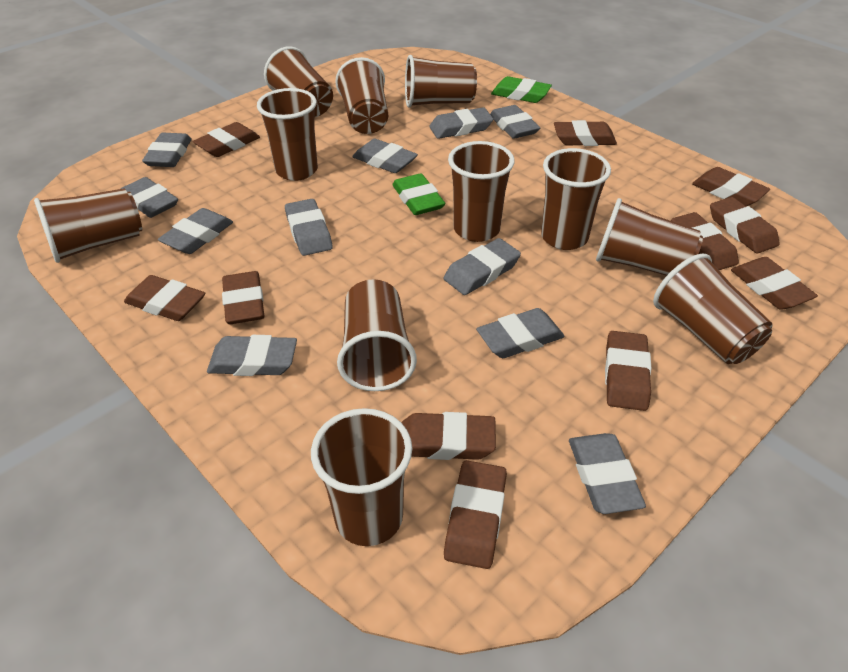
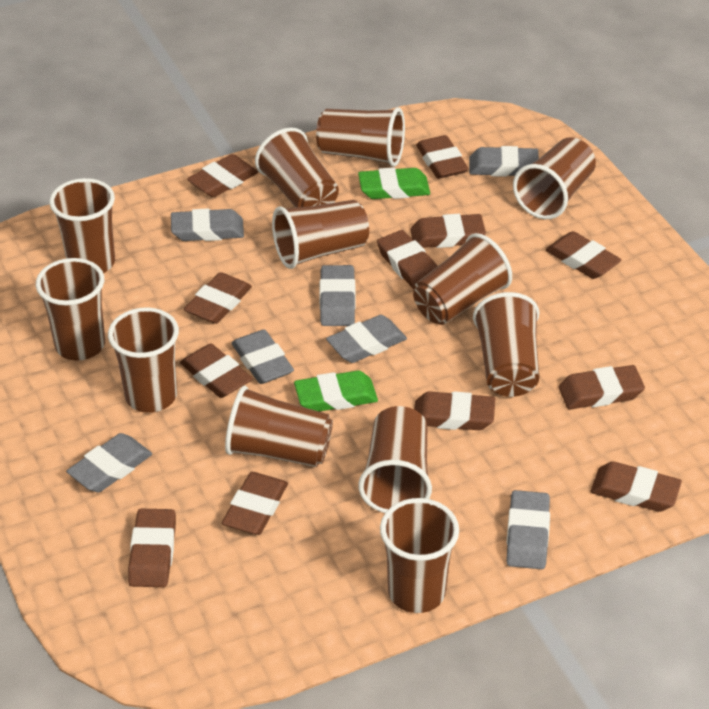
brown cup: [34,189,142,263] [257,88,318,181] [264,46,333,117] [311,408,412,546] [335,57,388,134] [337,279,417,391] [405,55,477,108] [448,141,515,242] [541,148,611,250] [596,198,703,276] [653,254,773,364] = 11 -> [36,258,105,360] [50,178,115,273] [108,307,179,413] [225,386,333,467] [255,128,339,208] [272,200,369,269] [316,107,405,167] [358,406,432,513] [380,498,459,613] [413,233,512,325] [473,292,540,397] [513,137,596,219] = 12
brown eraser: [124,275,206,321] [193,122,260,157] [222,271,264,324] [401,412,496,460] [444,460,507,569] [554,120,617,146] [605,331,652,411] [671,212,739,270] [692,167,770,206] [710,197,780,254] [731,257,818,310] = 11 -> [128,509,176,587] [180,344,253,398] [184,272,252,324] [187,154,258,197] [222,472,288,535] [377,230,437,289] [410,214,486,248] [414,391,495,430] [416,135,469,179] [545,231,621,279] [559,365,645,409] [591,461,682,512] = 12
grey eraser: [121,177,178,218] [142,133,192,167] [158,208,233,254] [207,335,297,376] [285,199,333,256] [352,139,418,173] [429,107,493,139] [444,238,521,295] [476,308,565,358] [490,105,540,139] [569,433,646,514] = 11 -> [66,433,152,492] [171,208,244,241] [232,329,294,384] [320,265,356,326] [326,315,407,363] [469,146,539,177] [506,490,550,569] = 7

